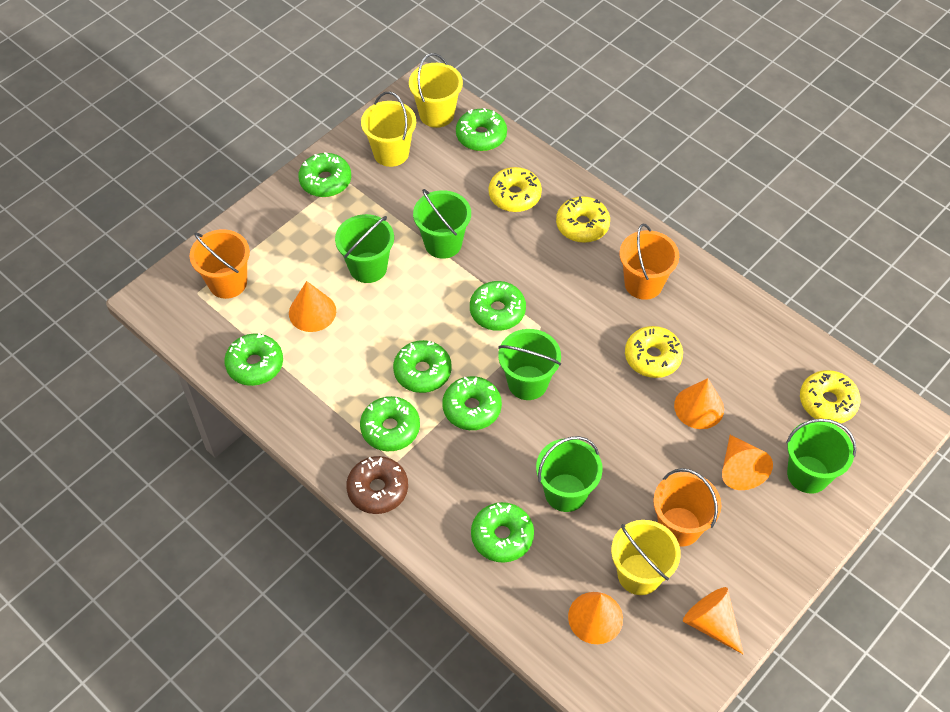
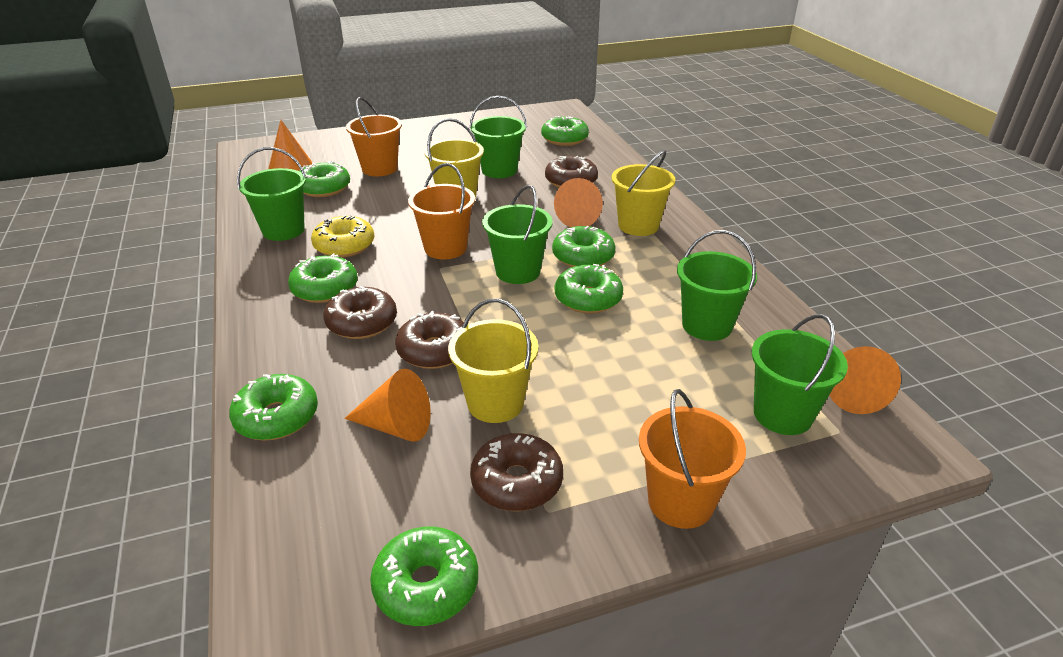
brown donut: [346,456,408,514] = 1 -> [323,286,397,339] [395,311,464,369] [470,433,563,511] [545,156,598,188] = 4
green donut: [224,333,283,386] [298,152,351,197] [360,396,420,451] [393,340,452,393] [442,376,502,430] [456,108,507,151] [470,281,526,331] [471,502,534,563] = 8 -> [229,374,318,440] [288,254,358,303] [299,161,350,197] [370,526,478,626] [541,116,589,146] [552,226,615,267] [555,264,623,314] = 7
orange cone: [289,281,336,332] [568,592,623,644] [674,378,724,429] [683,587,744,655] [722,435,773,490] = 5 -> [268,120,312,171] [344,369,431,442] [554,178,603,227] [829,346,901,414] = 4
yellow donut: [489,167,542,212] [556,196,610,243] [625,326,683,378] [800,370,861,424] = 4 -> [311,215,374,258] = 1

